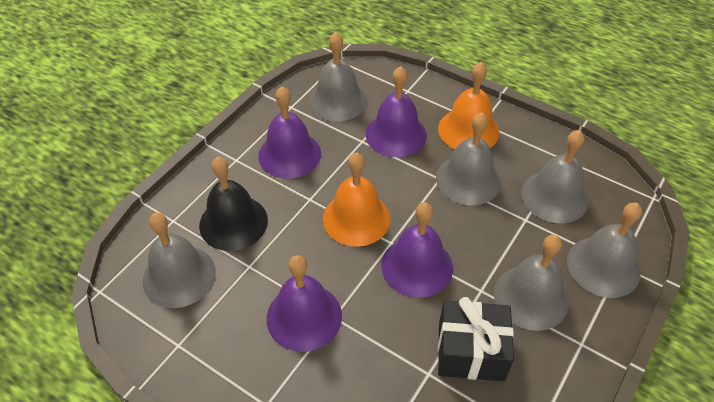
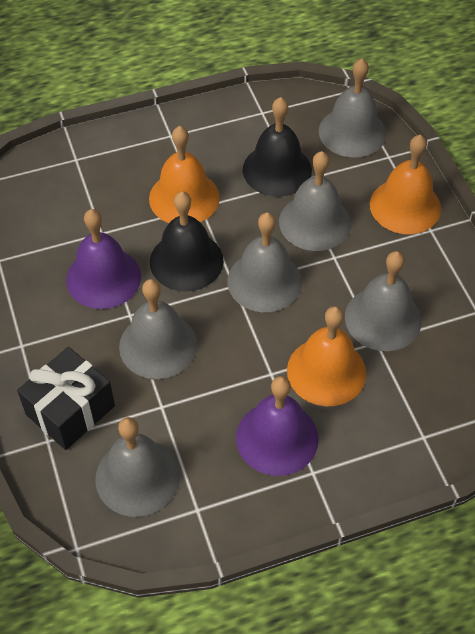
black bell: [199,157,268,251] = 1 -> [150,191,224,291] [243,97,312,197] = 2
orange bell: [323,152,390,247] [438,62,499,149] = 2 -> [149,126,220,223] [287,306,366,406] [370,135,441,234] = 3
purple bell: [258,86,321,178] [267,255,342,352] [366,66,427,157] [381,202,453,298] = 4 -> [66,209,141,309] [236,376,319,476] = 2

